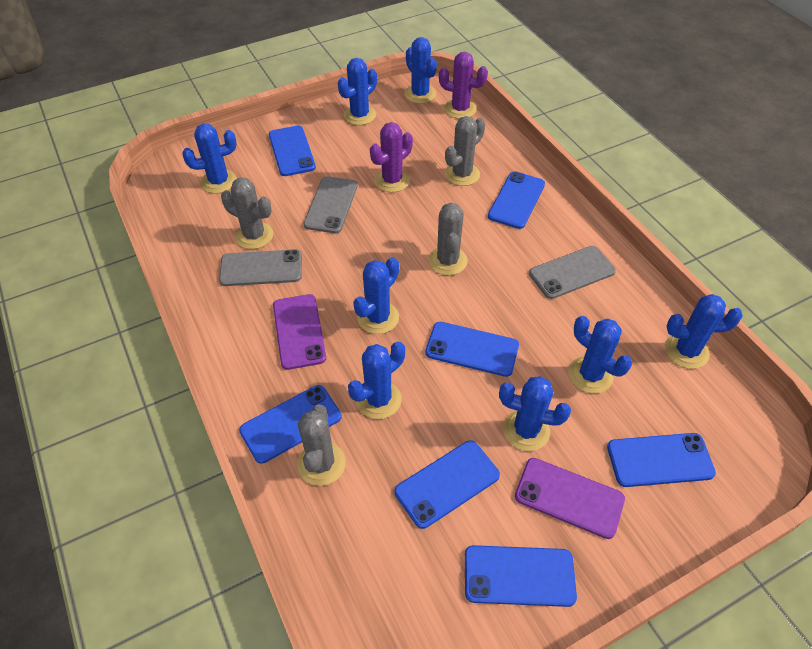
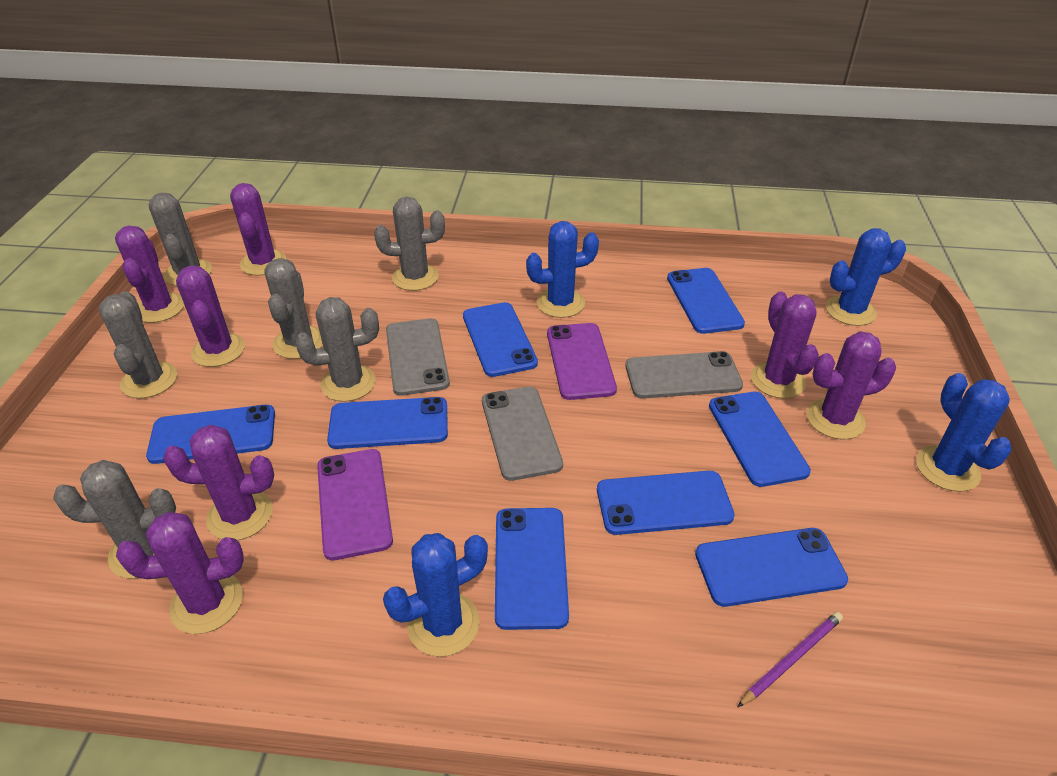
blue cactus: [182,124,237,194] [338,58,377,125] [348,342,405,419] [353,257,399,334] [404,37,437,104] [499,376,571,451] [569,316,632,394] [665,294,743,369] = 8 -> [383,533,488,657] [526,221,599,318] [826,228,906,326] [916,373,1012,492] = 4
blue phone: [239,385,342,464] [269,126,316,176] [395,440,500,529] [425,322,519,377] [465,545,577,607] [488,172,545,229] [607,433,716,487] = 7 -> [146,405,275,464] [327,397,448,449] [463,302,538,377] [495,508,569,630] [597,471,735,535] [667,268,745,334] [695,528,848,607] [709,392,811,487] = 8
grey cactus: [221,177,273,249] [297,405,346,486] [428,203,468,276] [445,116,485,186] = 4 -> [53,460,176,579] [99,291,177,398] [149,193,212,286] [264,258,323,359] [295,297,379,402] [374,197,445,291] = 6
purple cactus: [370,122,413,192] [439,52,488,119] = 2 -> [115,226,184,323] [116,512,244,634] [163,425,274,540] [176,266,245,367] [230,183,286,276] [751,292,819,399] [807,331,896,439] = 7
purple pencil: none = 0 -> [738,612,843,707] = 1

